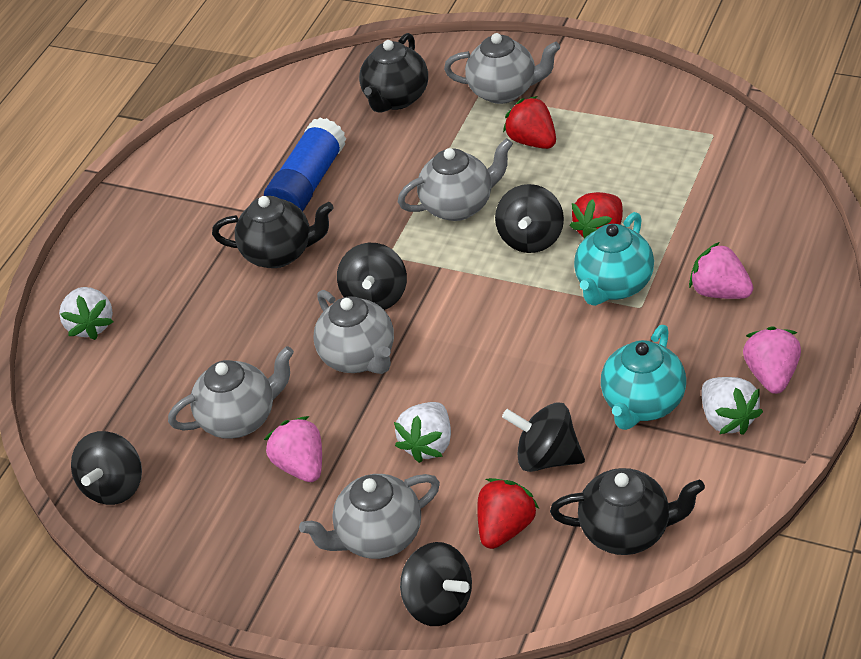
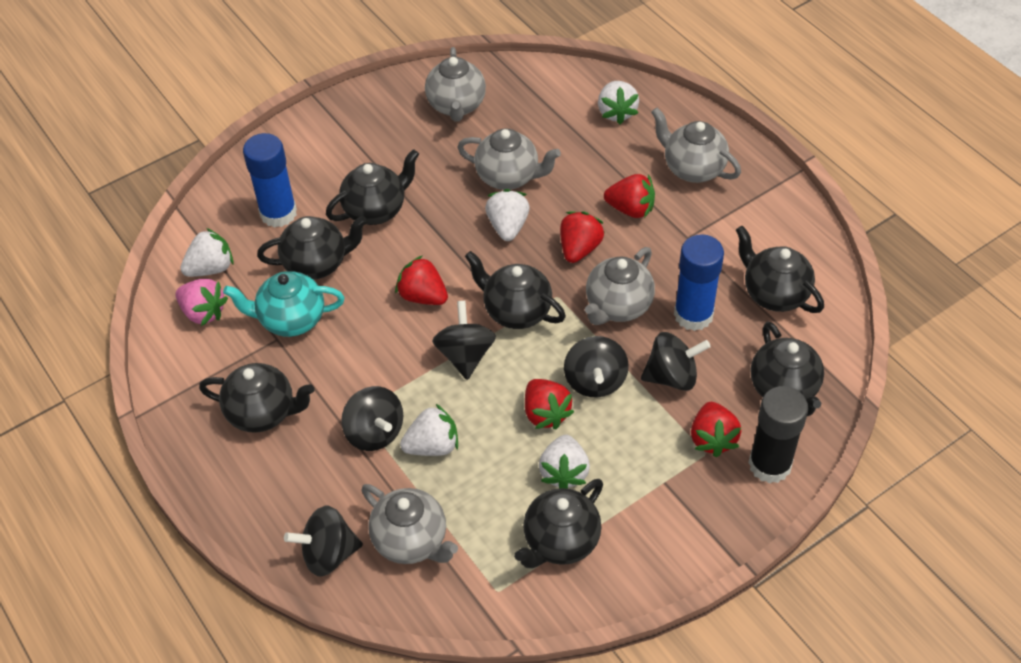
black glue stick: none = 0 -> [748,386,809,484] = 1
black teapot: [212,196,334,268] [359,33,428,113] [550,468,705,555] = 3 -> [199,363,315,433] [257,216,367,280] [326,149,419,225] [465,251,566,329] [514,479,603,568] [736,226,824,313] [751,322,824,416] = 7
blue glue stick: [264,118,346,211] = 1 -> [243,133,297,228] [674,234,724,331] = 2
pink strawberry: [264,416,322,482] [689,242,753,299] [743,326,801,394] = 3 -> [175,279,228,326] = 1
red strawberry: [477,478,539,549] [503,96,556,149] [570,192,623,239] = 3 -> [395,255,448,305] [525,379,574,429] [560,211,604,263] [604,174,655,218] [691,402,741,457] = 5
turquoise teapot: [574,212,654,306] [601,325,686,430] = 2 -> [223,271,344,337] = 1
white strawberry: [59,287,114,340] [394,402,451,463] [702,377,763,435] = 3 -> [180,228,233,277] [400,404,458,456] [485,189,530,241] [539,435,590,489] [598,81,639,124] = 5

